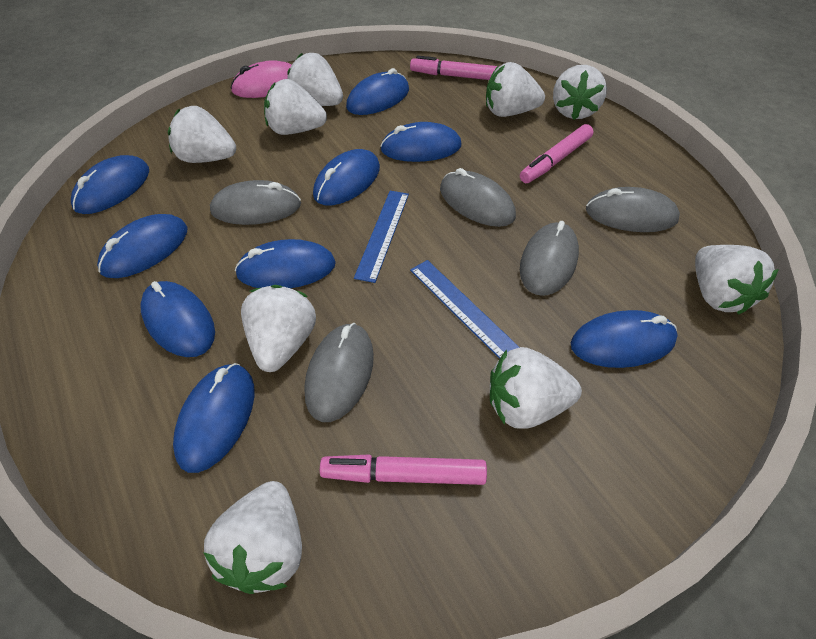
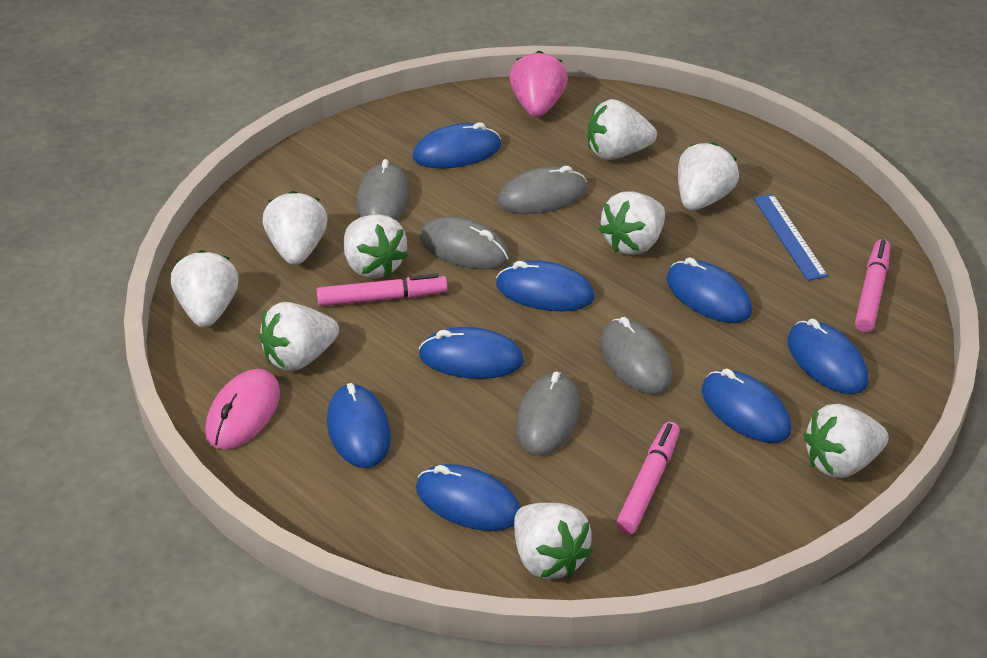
blue mouse: [71,155,149,214] [97,214,187,278] [140,281,215,357] [173,363,254,473] [235,239,336,288] [313,149,380,205] [346,68,409,115] [380,122,461,162] [571,310,678,368] = 9 -> [327,383,391,468] [413,122,501,169] [416,464,520,531] [419,327,524,379] [496,260,594,311] [667,257,752,323] [702,369,792,443] [787,319,869,394] = 8
blue ruler: [354,191,409,283] [410,260,520,359] = 2 -> [754,194,828,281] = 1
pink strawberry: none = 0 -> [509,51,568,117] = 1

